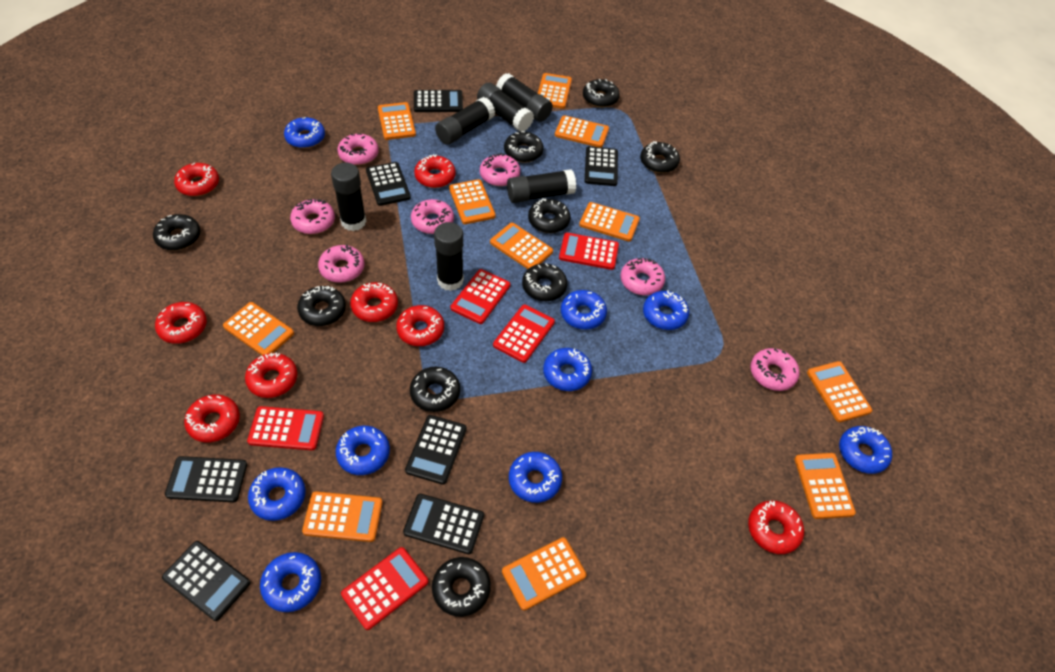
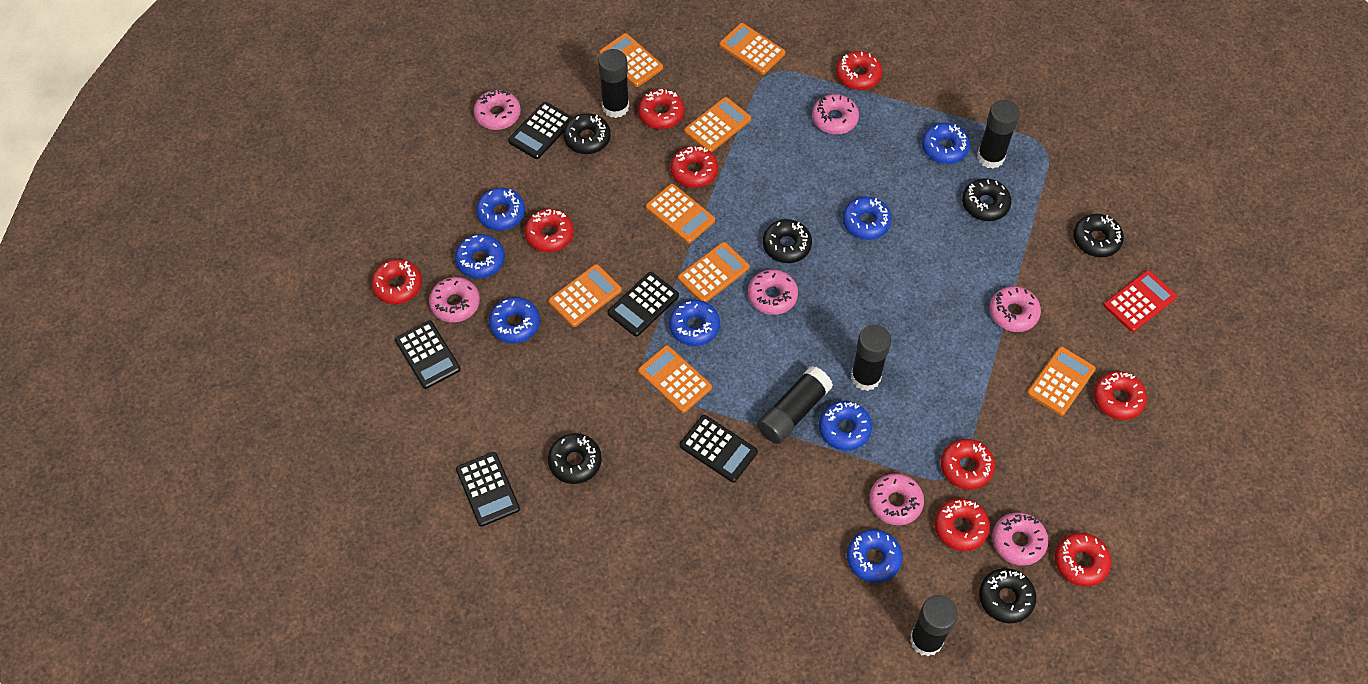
black calculator: [162,541,250,621] [165,456,247,502] [366,162,411,206] [403,494,484,554] [405,415,467,485] [414,90,463,112] [584,146,618,186] = 7 -> [395,321,461,389] [456,452,520,527] [508,102,573,159] [608,272,679,337] [680,415,758,482] = 5
black donut: [153,214,200,251] [297,286,346,326] [410,367,460,412] [432,557,491,617] [504,131,544,163] [522,263,567,301] [528,198,571,233] [583,79,620,107] [640,141,680,173] = 9 -> [548,433,602,484] [563,113,611,154] [763,219,812,263] [962,178,1011,221] [979,568,1036,624] [1073,214,1124,257] = 6
black glue stick: [331,163,366,231] [434,222,464,291] [435,97,495,145] [477,83,534,131] [496,73,553,122] [507,169,576,203] = 6 -> [598,49,629,118] [757,366,833,444] [851,325,891,391] [910,595,958,656] [977,100,1020,169] = 5
blue donut: [248,467,306,521] [260,552,321,612] [284,117,325,148] [336,426,390,475] [509,452,562,503] [543,348,592,391] [561,290,607,330] [643,290,689,330] [839,426,892,474] = 9 -> [455,234,505,279] [476,188,525,231] [489,297,540,343] [669,300,720,346] [819,401,872,450] [842,196,892,240] [847,529,903,583] [922,123,970,164] = 8
orange calculator: [223,302,294,355] [302,491,383,542] [378,102,416,140] [449,179,496,224] [490,223,553,269] [502,537,586,611] [538,73,572,109] [555,115,609,147] [579,202,640,241] [795,453,856,519] [807,361,872,422] = 11 -> [549,264,622,327] [599,33,663,87] [638,345,712,413] [646,184,715,243] [678,242,750,302] [684,97,751,152] [719,23,785,75] [1027,347,1096,416] = 8
red calculator: [247,406,324,450] [341,547,428,630] [451,269,510,324] [493,304,555,363] [559,233,619,270] = 5 -> [1104,270,1177,332] = 1
red donut: [155,302,207,344] [174,163,219,196] [184,394,240,442] [245,352,297,398] [350,282,398,322] [396,305,444,346] [414,154,456,188] [748,501,804,554] = 8 -> [371,259,422,304] [524,209,574,252] [638,89,685,129] [670,146,718,188] [836,51,882,90] [934,498,990,551] [941,439,995,490] [1055,533,1111,587] [1093,371,1147,420] = 9

